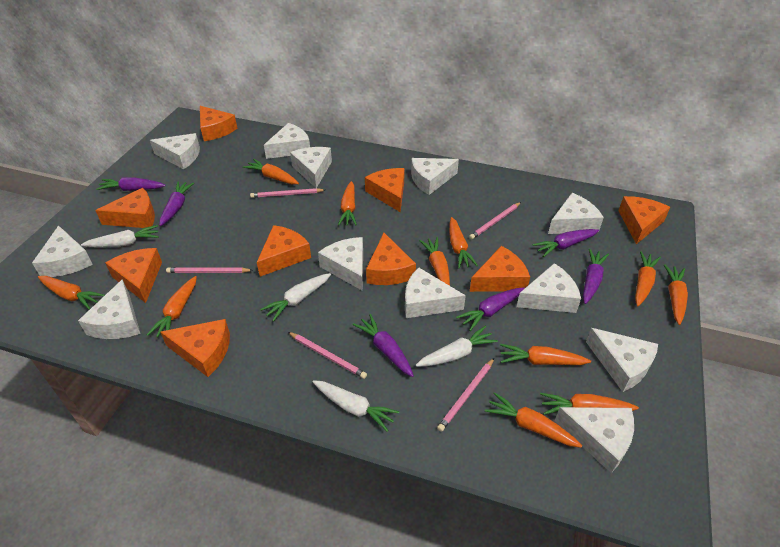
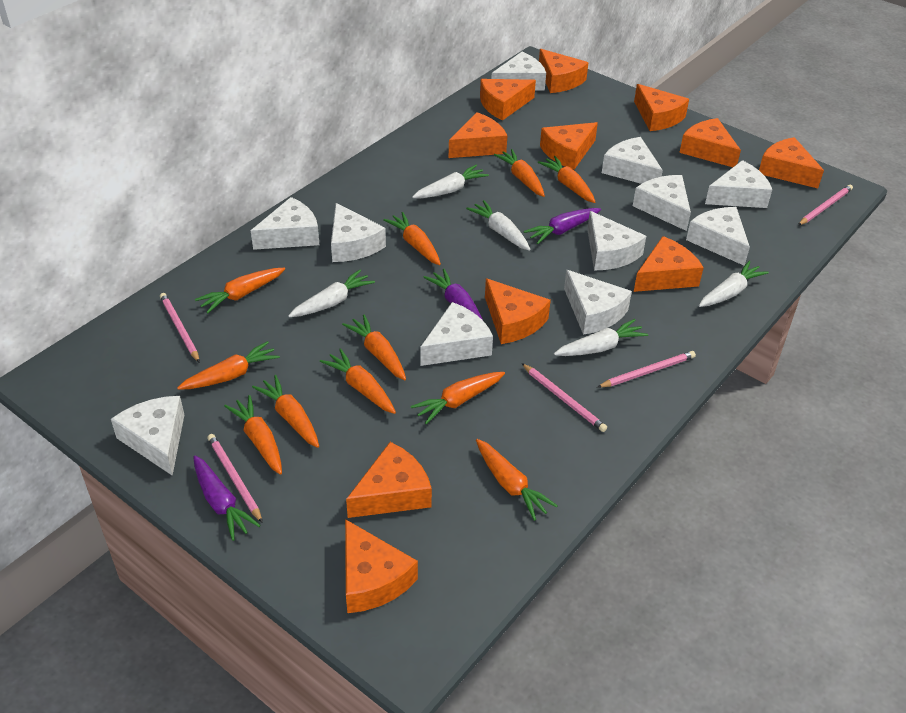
orange cheese: [95,188,155,228] [105,248,162,303] [160,319,230,377] [200,106,237,141] [257,225,311,277] [365,168,405,212] [366,233,416,285] [470,246,530,292] [618,196,670,244] = 9 -> [345,519,418,613] [346,442,432,518] [449,112,508,158] [480,79,536,120] [485,278,551,344] [539,49,589,93] [540,122,598,170] [634,84,689,131] [634,236,704,292] [679,118,741,167] [759,137,824,188] = 11
purple carrot: [96,177,166,191] [159,182,194,226] [353,314,414,377] [456,287,525,331] [532,229,599,257] [583,249,609,304] = 6 -> [193,456,261,541] [423,269,483,320] [524,208,601,244] = 3
white carrot: [81,225,159,248] [260,273,331,322] [313,380,399,432] [416,326,498,367] = 4 -> [288,270,375,317] [412,165,489,198] [466,200,531,251] [554,319,648,356] [699,261,769,307] = 5
white cheese: [32,226,93,277] [78,279,141,339] [150,133,200,169] [264,123,310,159] [290,147,332,188] [318,237,363,291] [405,268,466,318] [411,158,459,195] [516,263,581,313] [548,193,604,234] [555,407,634,473] [586,328,658,392] = 12 -> [111,396,184,476] [251,197,319,250] [331,203,386,262] [420,302,493,366] [491,52,546,91] [564,270,632,335] [587,211,646,271] [602,137,663,184] [633,175,691,231] [686,207,750,266] [705,160,772,208] = 11

